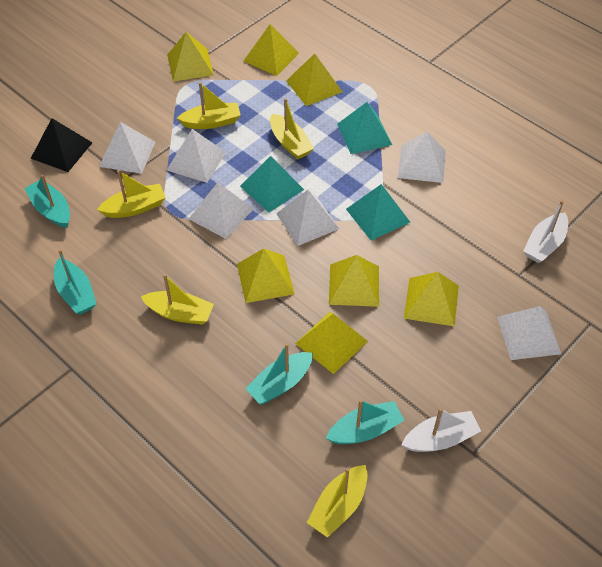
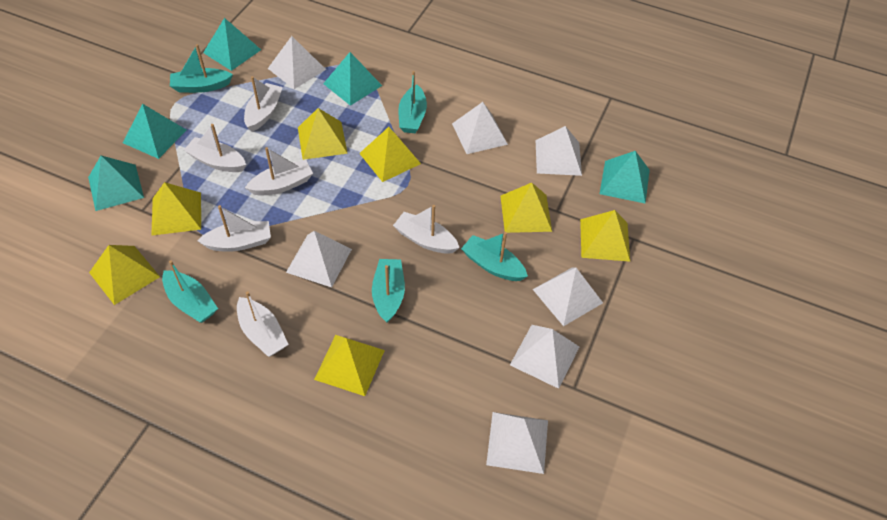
black pyramid: [31,118,92,172] = 1 -> none = 0
turquoise boat: [24,175,70,228] [54,250,96,315] [245,343,313,404] [326,400,405,444] = 4 -> [162,260,218,323] [170,44,233,93] [372,259,405,323] [398,71,427,133] [461,232,528,281] = 5
turquoise pyramid: [240,156,304,212] [337,102,392,154] [346,184,410,240] = 3 -> [88,156,144,211] [123,104,186,159] [203,18,261,71] [323,52,382,106] [600,151,650,203] = 5
white boat: [401,408,481,452] [523,200,568,263] = 2 -> [184,124,246,172] [197,205,271,252] [237,291,289,357] [244,76,283,132] [245,147,313,196] [393,205,459,254] = 6
white pyramid: [99,122,155,174] [167,129,226,183] [189,182,253,239] [276,190,339,246] [398,132,446,183] [497,306,561,360] = 6 -> [268,36,326,89] [286,231,352,287] [452,102,508,154] [486,412,548,474] [510,325,579,389] [533,267,603,326] [536,126,582,176] = 7
yellow boat: [97,170,166,218] [141,274,214,325] [177,82,241,129] [270,98,314,159] [307,465,368,538] = 5 -> none = 0

